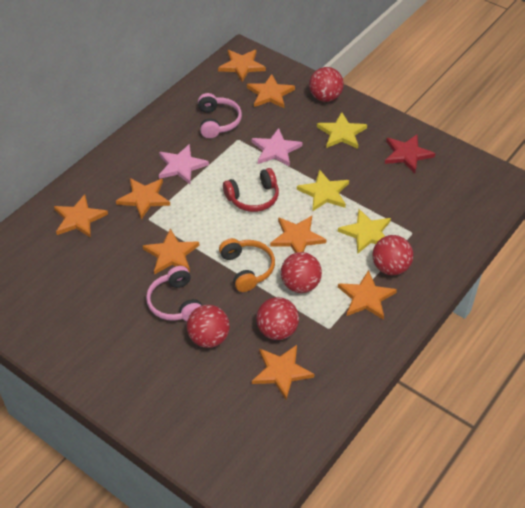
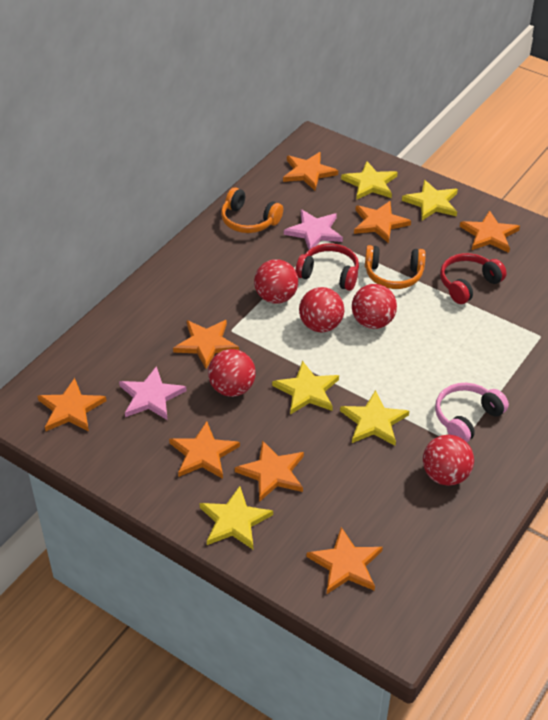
orange headphones: [219,238,275,292] = 1 -> [221,187,283,233] [365,245,426,289] = 2
pink headphones: [146,266,202,321] [198,93,242,138] = 2 -> [435,383,509,442] = 1
red headphones: [223,168,279,212] = 1 -> [295,243,359,291] [440,253,507,304] = 2
red star: [385,134,436,173] = 1 -> none = 0
yellow star: [297,169,349,212] [317,112,367,149] [338,209,391,254] = 3 -> [200,486,273,549] [272,361,339,415] [340,390,409,446] [341,161,398,200] [402,180,458,220] = 5

